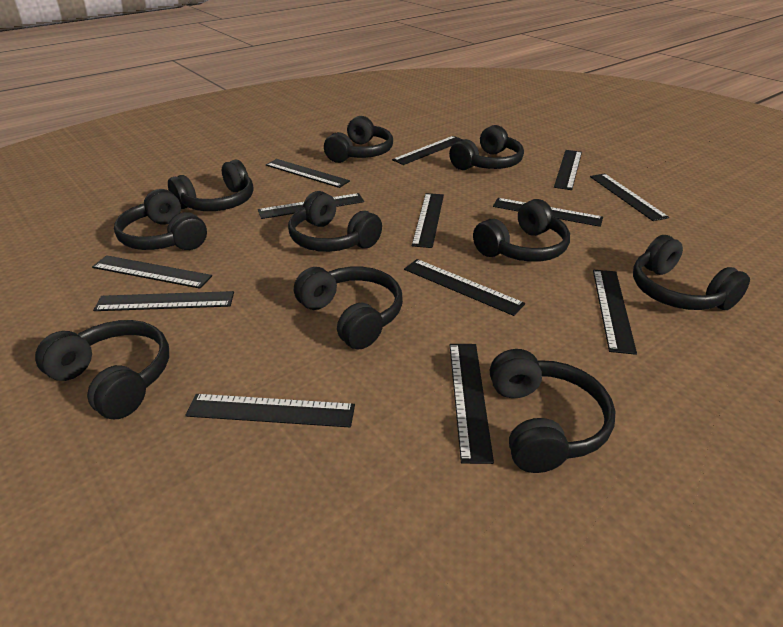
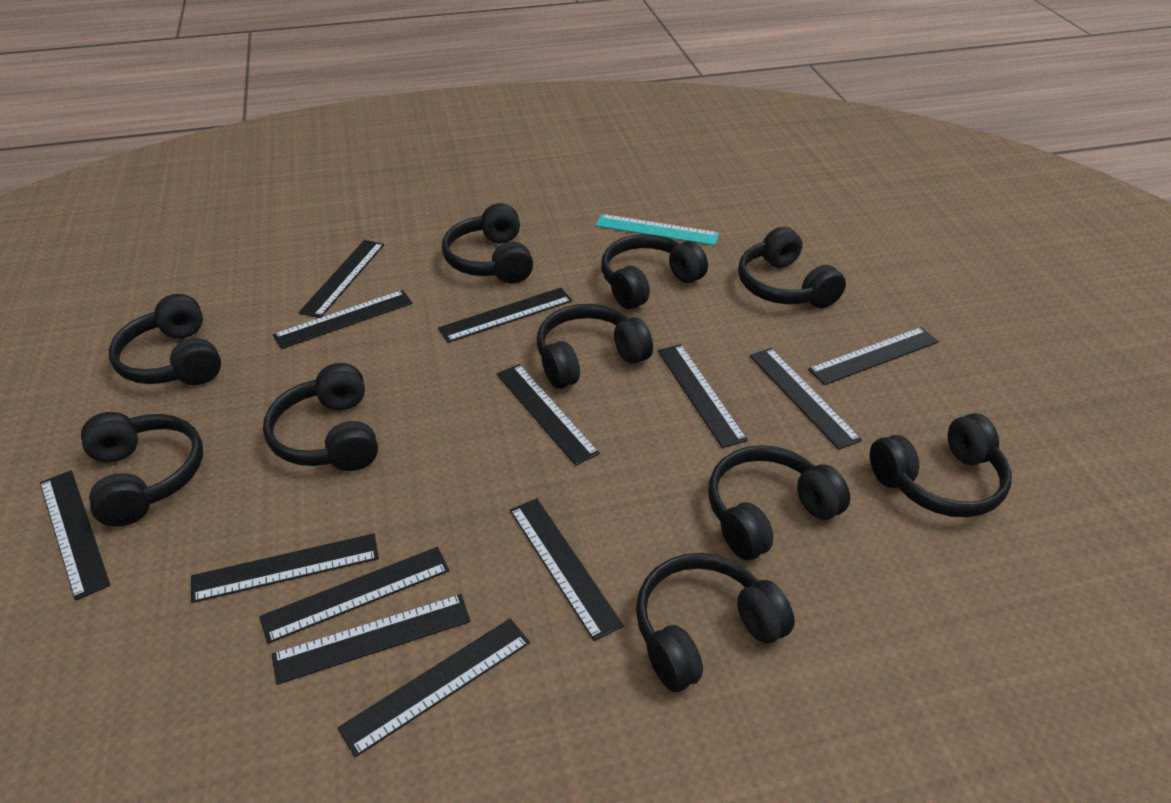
turquoise ruler: none = 0 -> [595,214,719,246] = 1

